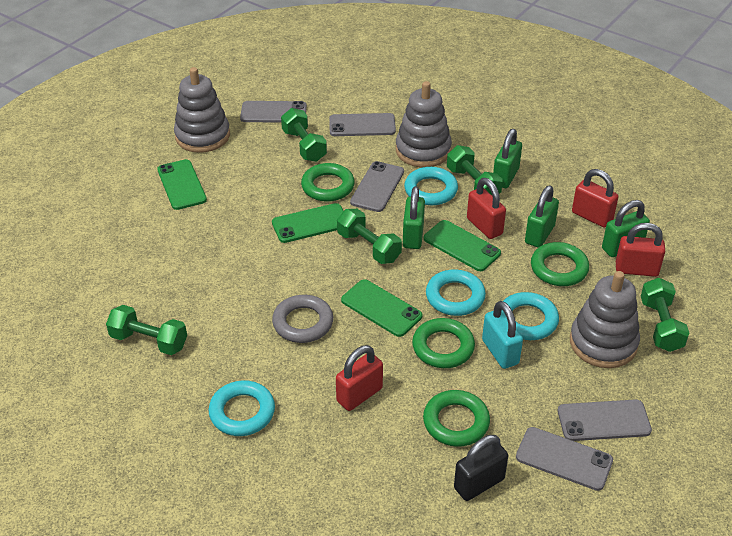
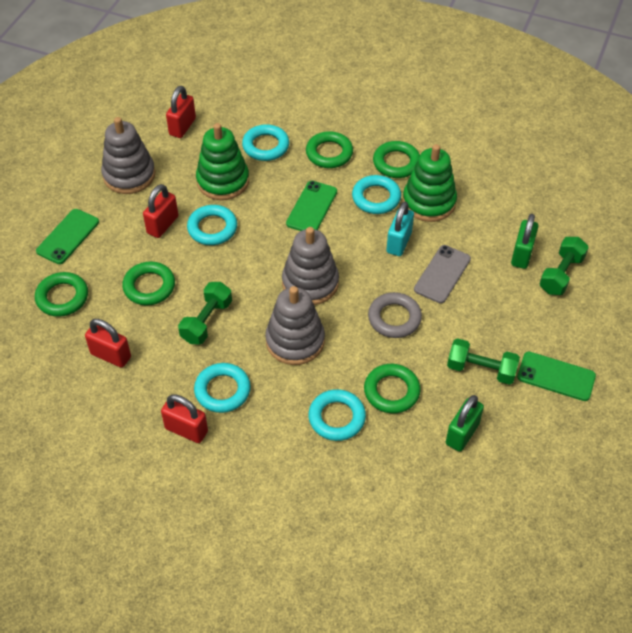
black padlock: [454,435,508,501] = 1 -> none = 0
green dumbbell: [106,305,187,355] [281,108,327,162] [337,209,402,264] [447,145,503,195] [641,278,689,352] = 5 -> [178,282,232,345] [447,338,520,385] [540,237,589,295] = 3
green padlock: [403,186,425,249] [493,129,522,188] [525,185,559,248] [602,200,650,257] = 4 -> [446,395,484,452] [511,214,538,269] = 2
green phone: [157,159,207,210] [272,203,344,243] [341,279,422,337] [424,220,501,271] = 4 -> [36,209,99,264] [286,181,337,231] [517,352,596,401] = 3
green ring: [301,163,355,202] [412,318,475,368] [423,390,490,447] [531,242,589,286] = 4 -> [35,272,88,317] [122,261,175,305] [306,131,353,168] [364,364,421,414] [373,141,420,178] = 5
green stacking toy: none = 0 -> [196,123,249,200] [403,144,457,222] = 2
grey phone: [240,101,307,123] [329,113,396,136] [350,161,404,212] [516,427,613,491] [558,399,652,441] = 5 -> [414,245,471,303] = 1
turquoise ring: [209,380,275,436] [404,167,458,205] [426,270,486,316] [503,292,559,340] = 4 -> [187,205,237,245] [194,363,251,413] [242,124,289,161] [308,389,366,441] [352,175,401,214] = 5

